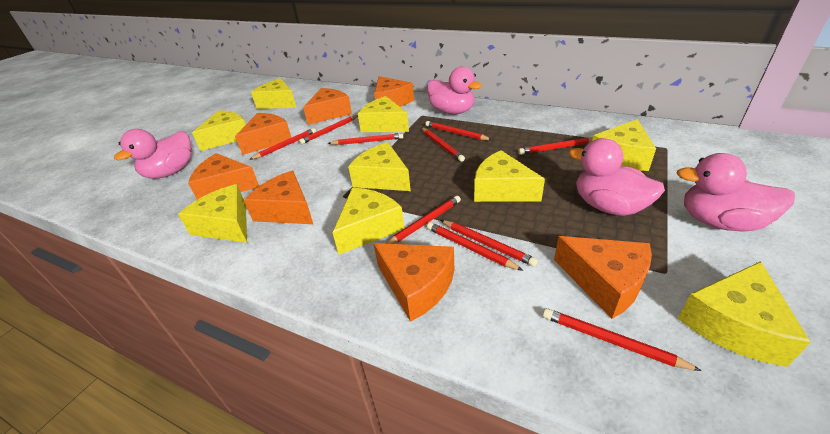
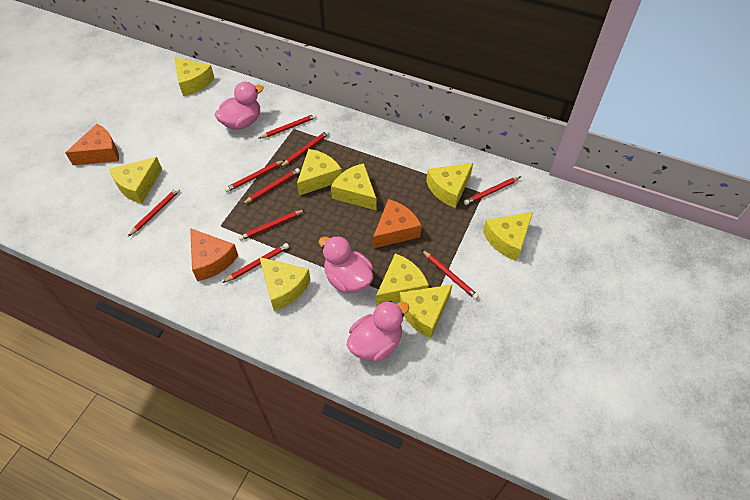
orange cheese: [188,153,259,200] [235,113,292,155] [244,171,313,224] [303,88,352,125] [373,243,454,322] [374,76,414,107] [554,236,652,319] = 7 -> [65,124,119,165] [190,228,238,281] [373,199,422,249] = 3
pink duck: [114,129,192,179] [427,66,482,114] [569,138,665,216] [677,153,795,232] = 4 -> [215,82,264,130] [319,236,374,293] [347,301,409,362] = 3
red pencil: [249,128,316,160] [299,115,358,144] [328,133,403,145] [386,196,461,244] [422,128,465,162] [425,121,492,140] [427,222,523,271] [441,220,538,267] [518,137,593,155] [543,308,702,371] = 10 -> [128,188,180,236] [222,243,289,283] [225,160,285,192] [238,210,305,241] [242,168,300,204] [258,114,317,139] [280,131,329,167] [422,250,479,300] [464,176,521,205] = 9

